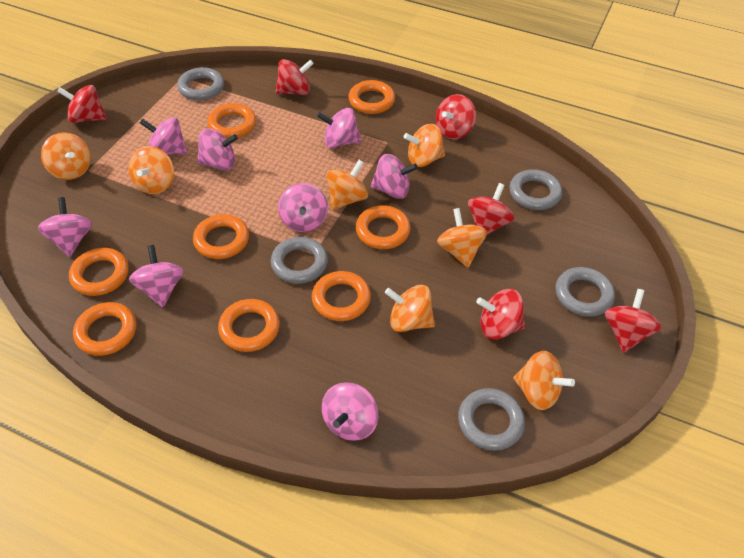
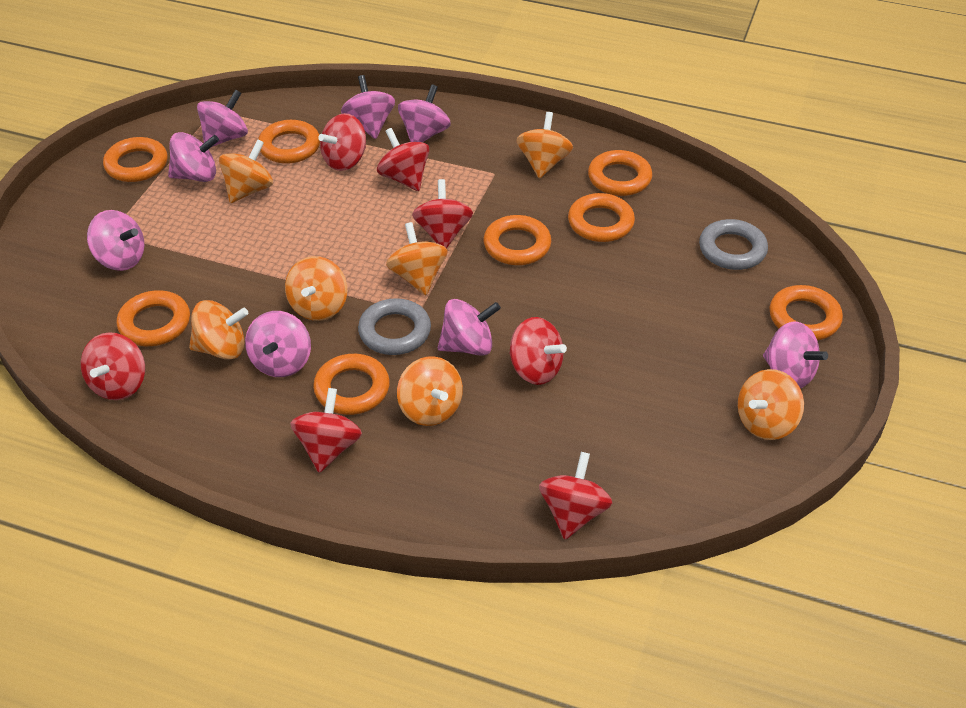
grey ring: [177,67,224,100] [271,237,328,284] [458,388,525,451] [509,170,562,210] [555,267,615,317] = 5 -> [358,298,431,355] [699,219,768,270] = 2
red spinning top: [57,85,107,123] [275,59,314,95] [436,94,476,139] [468,183,515,235] [476,289,525,340] [605,289,662,353] = 6 -> [81,332,145,400] [290,388,362,473] [318,113,366,171] [377,128,429,191] [412,179,473,249] [509,317,567,385] [539,452,612,539] = 7

